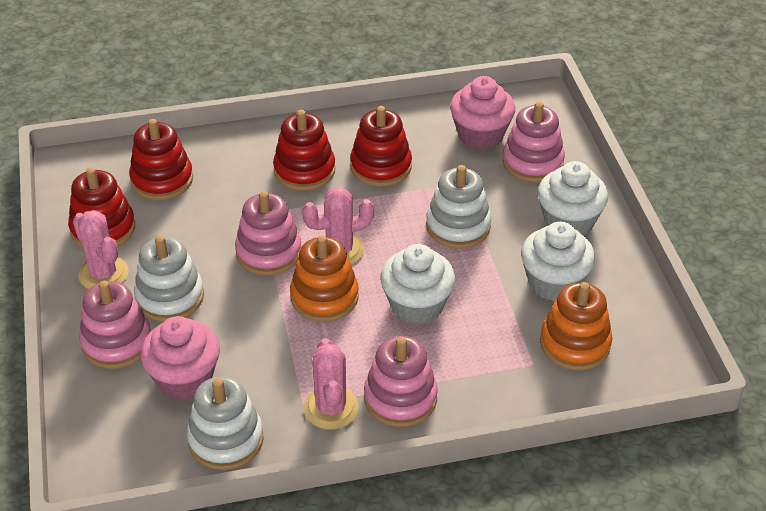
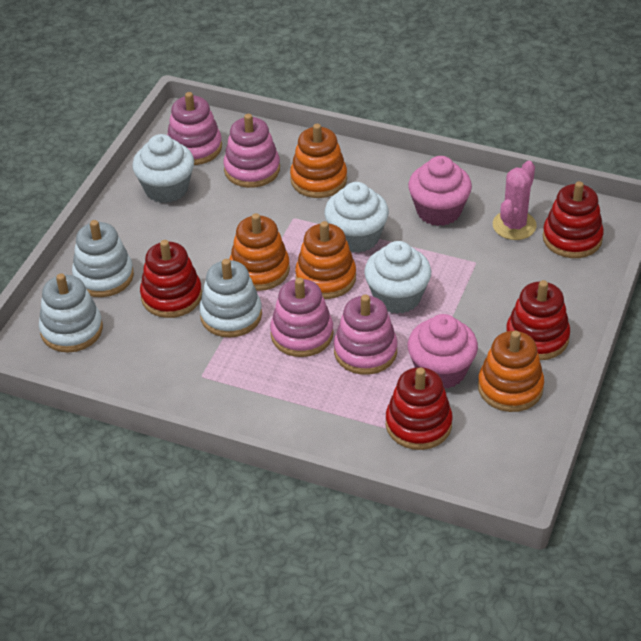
orange stacking toy: [290,235,359,322] [540,282,612,370] = 2 -> [229,213,290,291] [290,124,347,198] [295,221,356,299] [478,331,544,412] = 4
pink cactus: [73,210,129,289] [302,187,374,265] [304,338,359,430] = 3 -> [493,161,537,240] = 1

